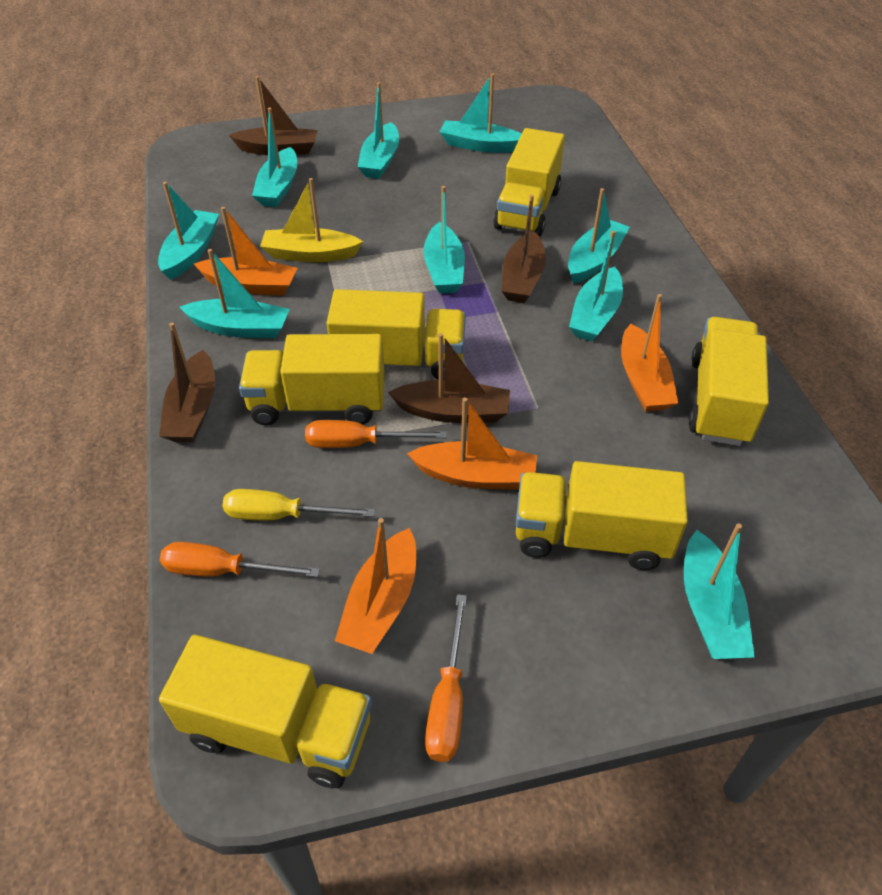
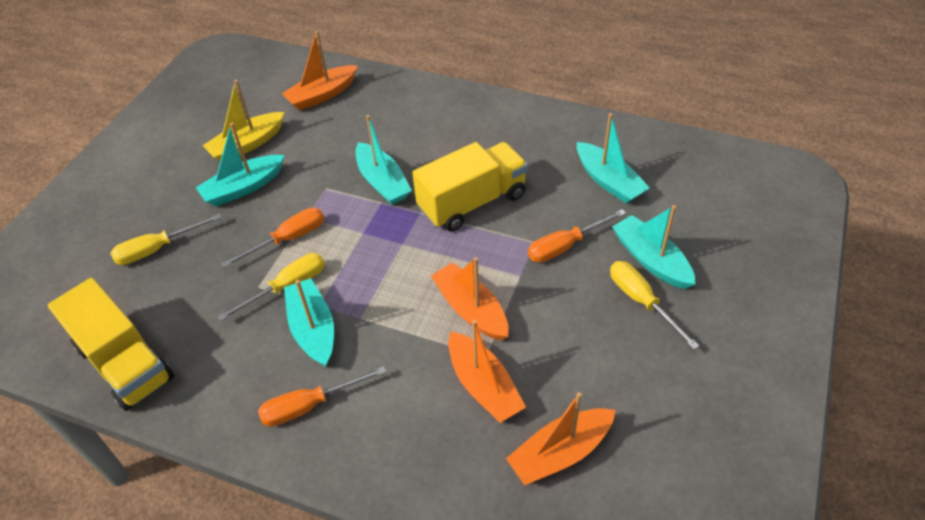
brown boat: [159,323,215,442] [229,76,317,155] [388,333,510,423] [502,195,546,303] = 4 -> none = 0
turquoise boat: [158,182,219,280] [180,249,290,338] [252,108,297,207] [357,82,399,179] [424,186,465,293] [440,74,522,153] [568,188,630,284] [569,231,623,342] [684,523,755,659] = 9 -> [195,123,285,206] [284,278,334,367] [356,115,412,205] [577,113,650,203] [612,205,696,289] = 5
yellow screwdriver: [223,489,375,521] = 1 -> [111,213,222,265] [217,253,325,321] [610,261,700,350] = 3
yellow truck: [159,635,372,788] [239,334,385,425] [327,289,466,380] [493,128,565,237] [516,461,688,570] [689,317,769,446] = 6 -> [48,278,174,411] [413,142,528,231] = 2

